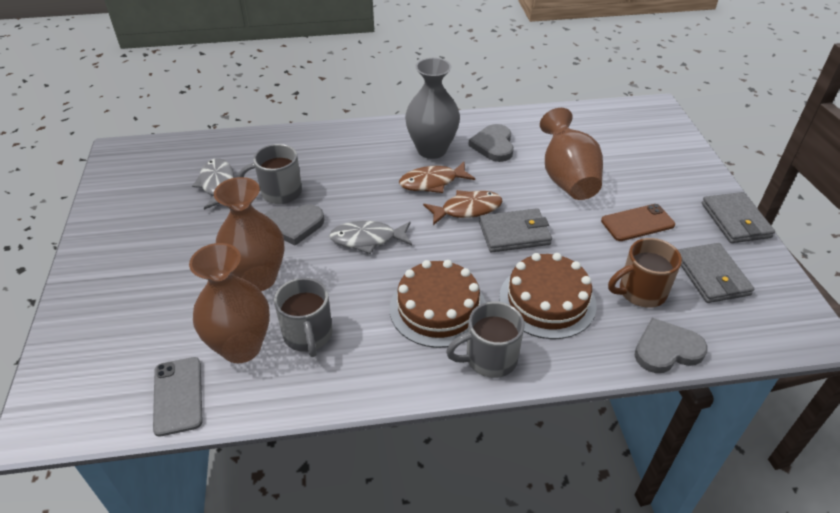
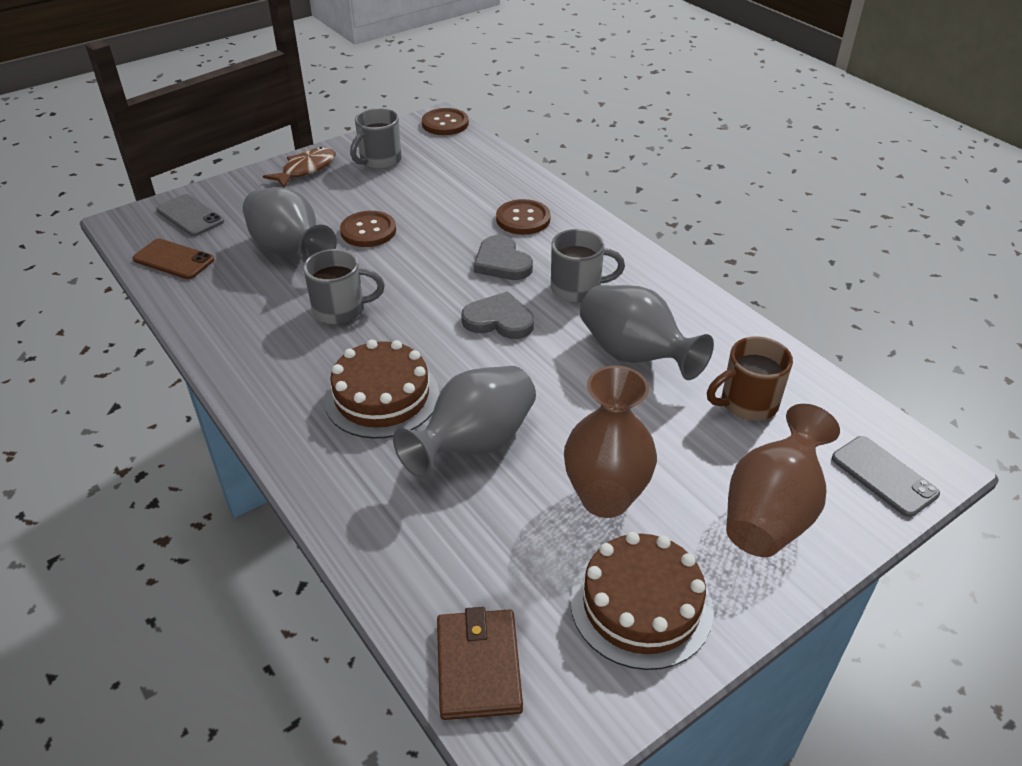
brown button: none = 0 -> [340,211,396,247] [422,108,469,135] [496,199,551,235] = 3
brown fish: [399,161,475,193] [423,190,503,225] = 2 -> [263,147,336,188] = 1
brown vase: [189,243,270,363] [214,177,285,291] [540,108,603,200] = 3 -> [564,366,657,518] [726,404,840,557] = 2
brown wallet: none = 0 -> [437,607,523,720] = 1
grey fish: [192,158,234,210] [329,221,412,254] = 2 -> none = 0
grey heart: [265,204,324,246] [468,124,514,162] [635,318,708,373] = 3 -> [461,291,534,339] [474,235,533,280] = 2
grey phone: [153,357,203,437] = 1 -> [156,194,224,236] [832,436,940,517] = 2
grey vase: [405,58,460,159] = 1 -> [243,187,337,263] [393,366,536,478] [580,285,714,380] = 3
grey wallet: [479,208,552,252] [678,243,754,303] [702,192,775,243] = 3 -> none = 0

